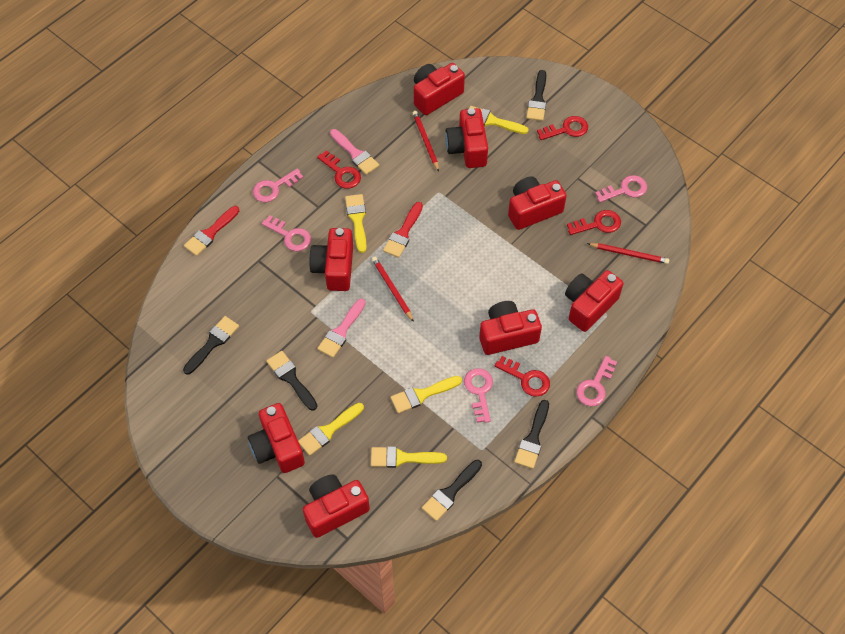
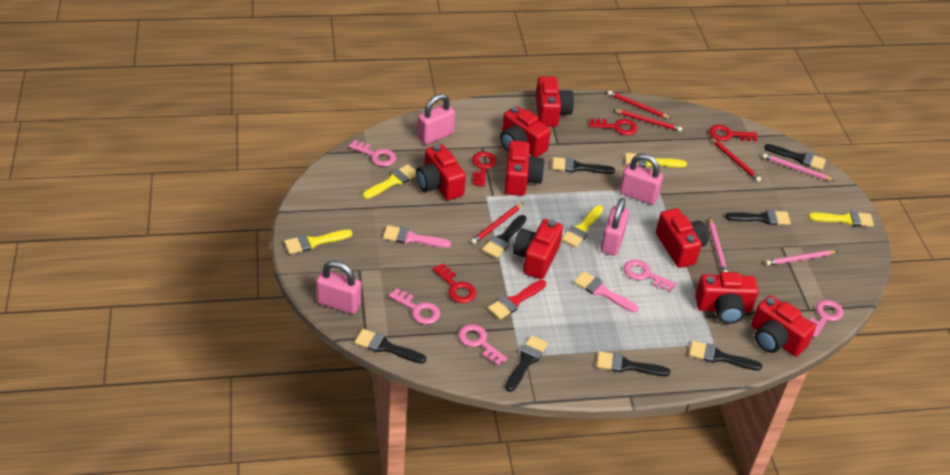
black brush: [183,316,239,375] [267,351,317,410] [422,460,482,521] [514,400,549,469] [526,70,546,121] = 5 -> [354,329,426,363] [482,215,527,258] [505,335,548,392] [552,157,615,174] [597,351,671,376] [689,341,762,371] [725,210,791,225] [764,144,826,170] = 8
pink padlock: none = 0 -> [316,260,361,314] [417,94,455,145] [601,198,629,256] [619,154,663,205] = 4
pink pencil: none = 0 -> [709,217,728,272] [763,153,835,181] [765,250,838,266] = 3
red brush: [184,206,239,256] [383,202,423,258] = 2 -> [488,280,546,320] = 1
red pencil: [372,257,414,322] [412,111,439,171] [587,243,669,264] = 3 -> [471,203,523,244] [608,90,672,119] [614,109,682,132] [710,137,761,182] = 4

